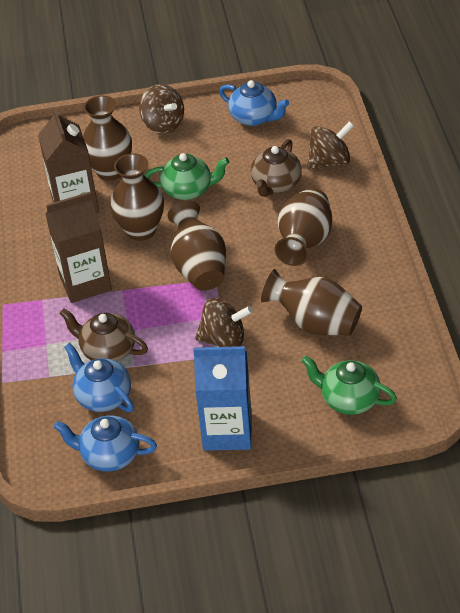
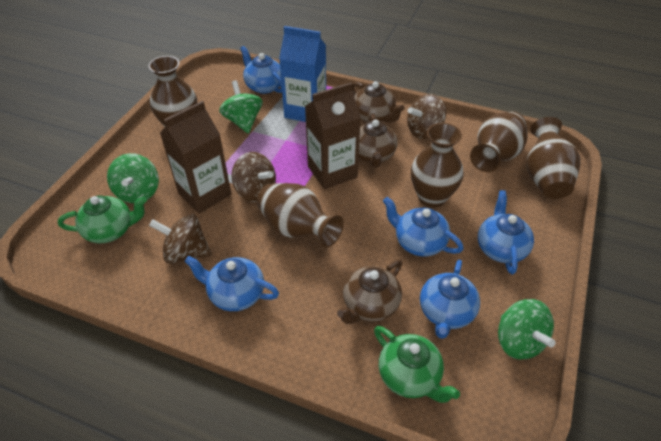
blue teapot: [54,415,157,472] [64,343,134,412] [219,80,289,126] = 3 -> [184,256,279,311] [240,46,282,94] [383,197,463,257] [420,260,480,339] [478,190,534,274] = 5
brown teapot: [59,308,148,362] [251,139,302,197] = 2 -> [337,259,402,324] [352,81,405,122] [359,113,397,168] = 3
green spinning top: none = 0 -> [107,153,159,203] [219,80,263,134] [498,299,556,360] = 3

